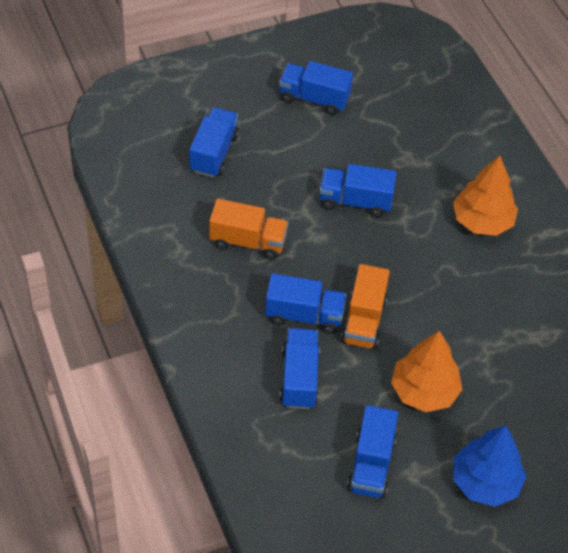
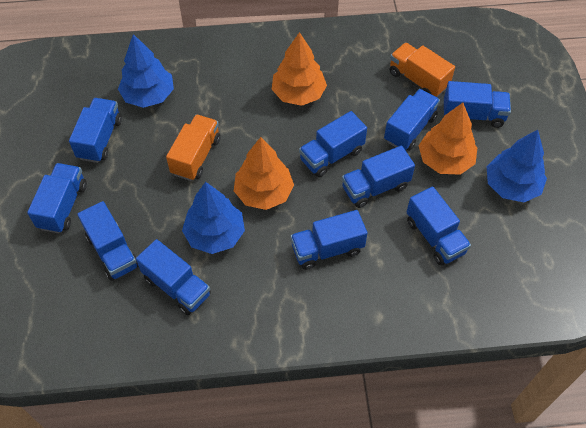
blue tree: [453,425,527,507] = 1 -> [118,34,174,108] [182,182,245,254] [486,130,547,202] = 3
blue truck: [189,107,239,177] [265,273,346,334] [279,61,353,115] [279,328,320,409] [319,164,397,217] [347,405,398,498] = 6 -> [27,163,87,233] [69,98,122,163] [77,201,139,281] [136,239,211,315] [291,210,367,270] [299,111,367,177] [342,146,415,208] [384,89,440,151] [407,187,471,265] [444,81,511,128] = 10
orange tree: [391,331,462,412] [453,156,518,236] = 2 -> [234,137,294,210] [272,32,327,106] [418,103,477,175] = 3

